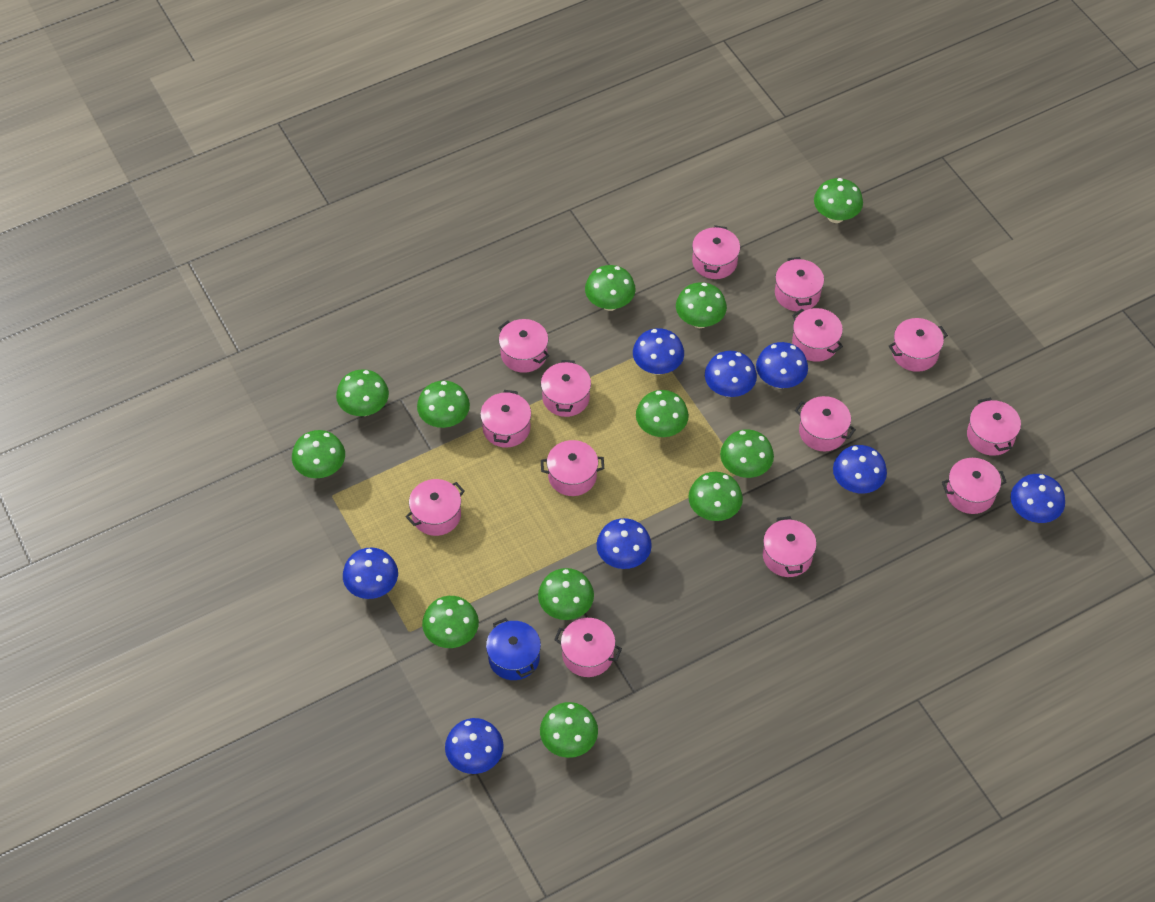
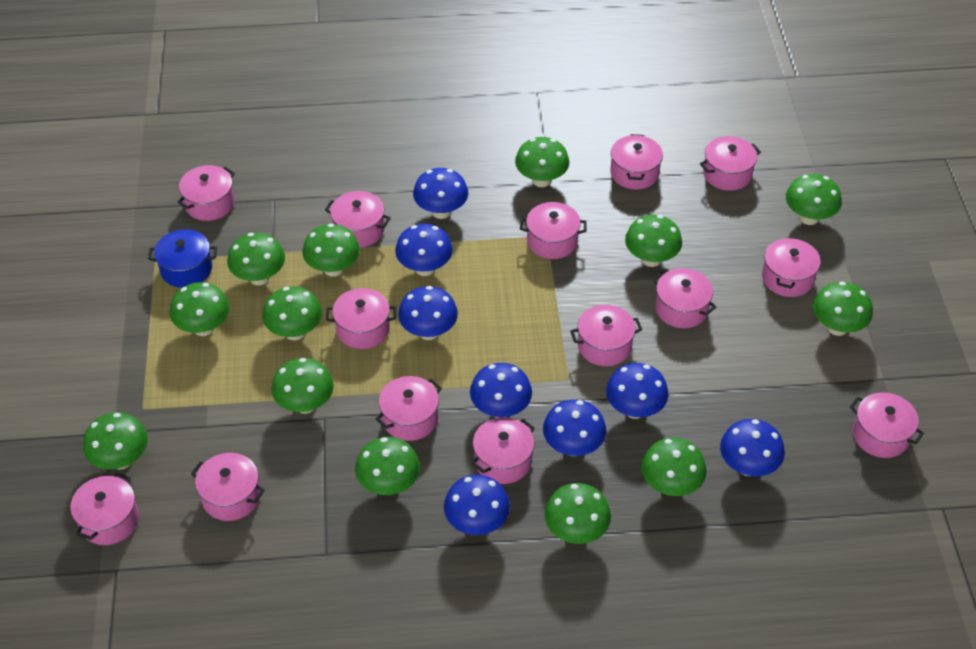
green mushroom: [292,430,345,478] [336,369,389,416] [417,381,470,428] [422,596,479,648] [538,568,594,620] [540,702,598,758] [585,265,636,311] [636,390,689,437] [676,282,727,328] [688,472,743,521] [720,429,774,478] [814,178,863,223] = 12 -> [83,412,148,470] [170,282,230,336] [227,233,285,285] [262,286,322,340] [271,358,334,414] [302,224,360,277] [355,437,420,495] [515,137,570,187] [544,483,611,544] [625,215,682,267] [641,438,707,496] [786,174,842,225] [813,282,873,336] = 13

